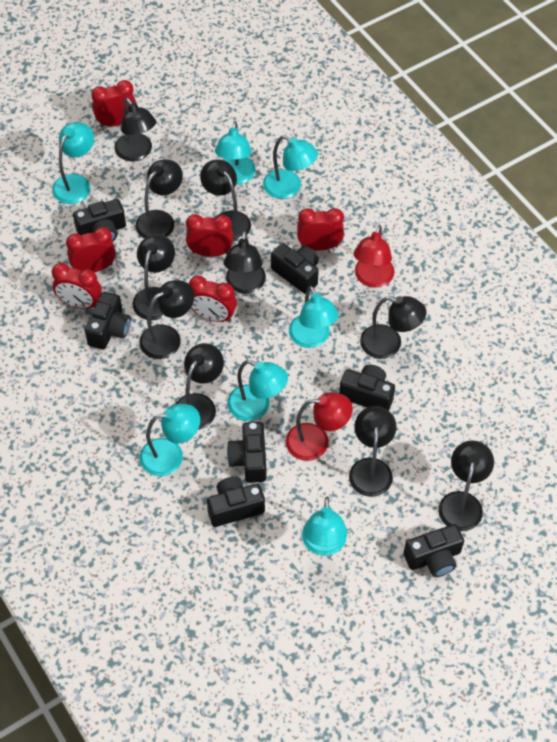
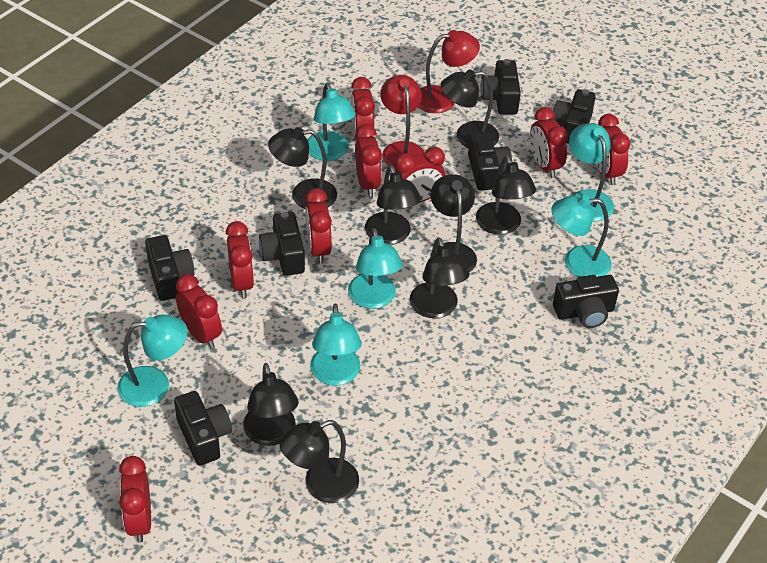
black lamp: [115,98,156,162] [133,234,175,320] [136,159,183,238] [139,280,194,359] [176,343,224,430] [200,159,251,241] [224,231,266,294] [349,406,397,497] [360,296,427,359] [438,440,494,531] = 10 -> [243,363,299,446] [268,127,337,209] [279,420,359,503] [365,165,421,245] [410,237,470,318] [430,174,477,272] [440,69,499,148] [476,155,536,235] = 8
red clock: [52,263,102,309] [66,227,116,272] [91,80,136,127] [186,214,233,257] [189,276,237,322] [297,208,344,250] = 6 -> [119,456,151,543] [176,274,222,349] [226,221,254,298] [305,188,332,264] [351,77,375,140] [355,124,382,197] [394,147,445,202] [530,107,568,178] [596,114,630,185] = 9
turquoise lamp: [52,122,94,204] [140,404,200,476] [215,121,255,184] [227,360,288,421] [263,135,318,199] [289,286,339,348] [302,496,348,556] = 7 -> [117,315,187,407] [307,83,356,161] [310,304,362,386] [348,228,403,309] [551,195,612,277] [569,123,614,222] = 6

